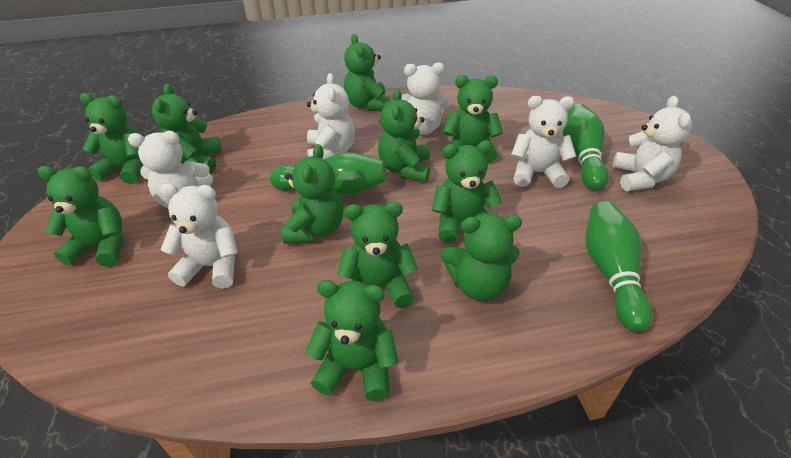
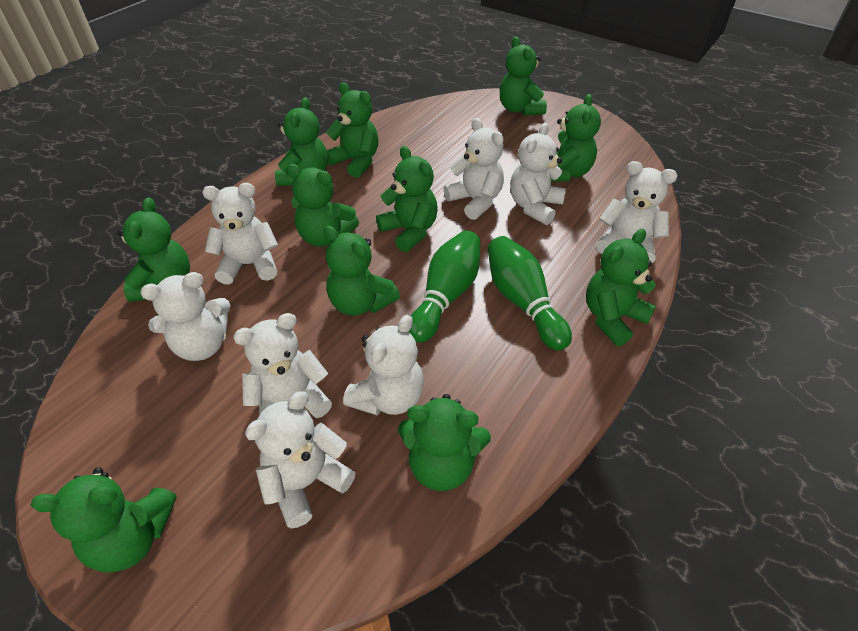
green bowling pin: [270,152,386,195] [563,103,609,191] [585,201,653,332] = 3 -> [409,230,480,343] [487,236,572,351] = 2
white teddy bear: [128,131,213,208] [160,183,238,289] [307,73,355,159] [401,62,449,135] [511,96,576,188] [613,96,692,191] = 6 -> [140,272,230,361] [202,183,278,285] [233,313,332,418] [245,391,356,528] [343,315,424,416] [444,118,504,220] [510,123,566,225] [596,161,678,263] = 8

